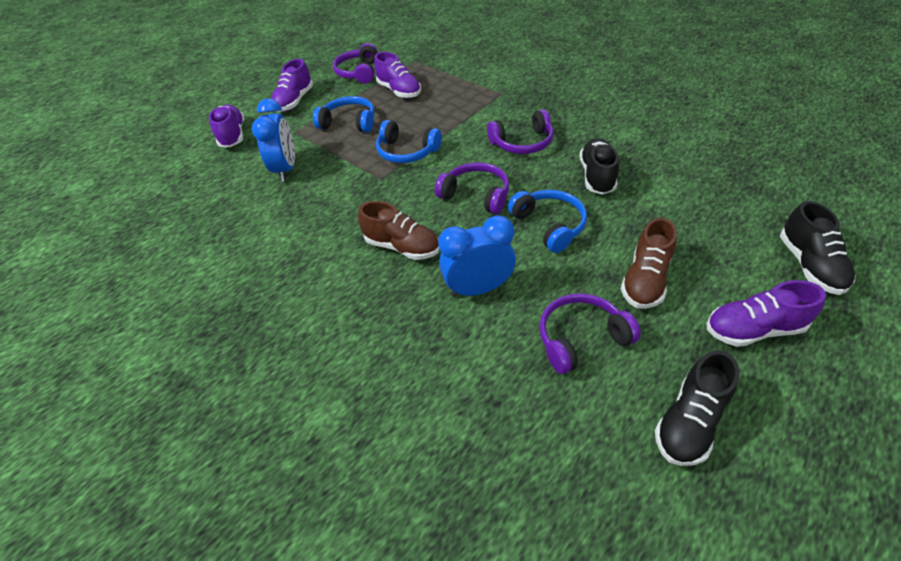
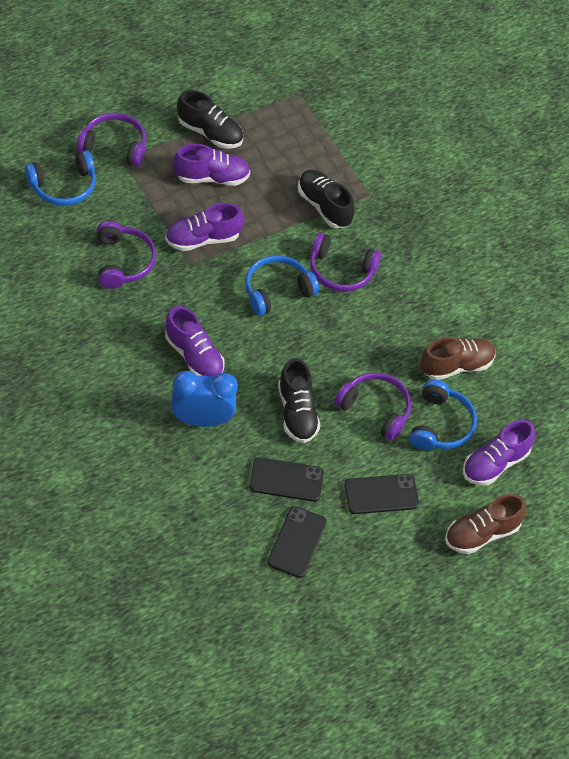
black phone: none = 0 -> [249,457,324,502] [267,506,327,578] [344,474,419,514] = 3
blue clock: [252,98,295,182] [438,215,516,297] = 2 -> [171,371,238,427] = 1

